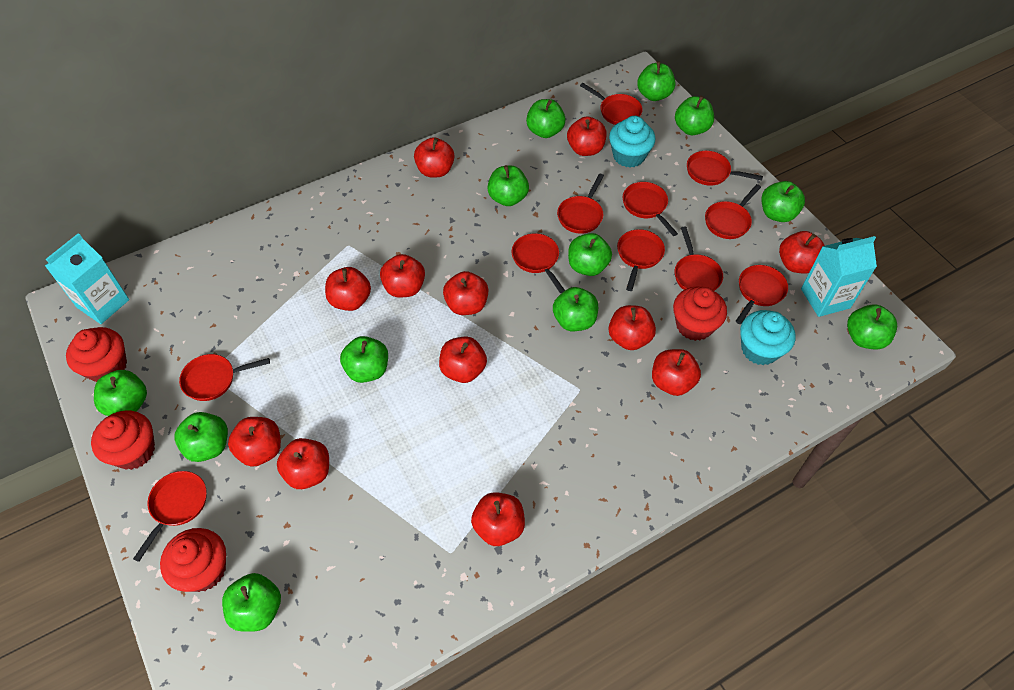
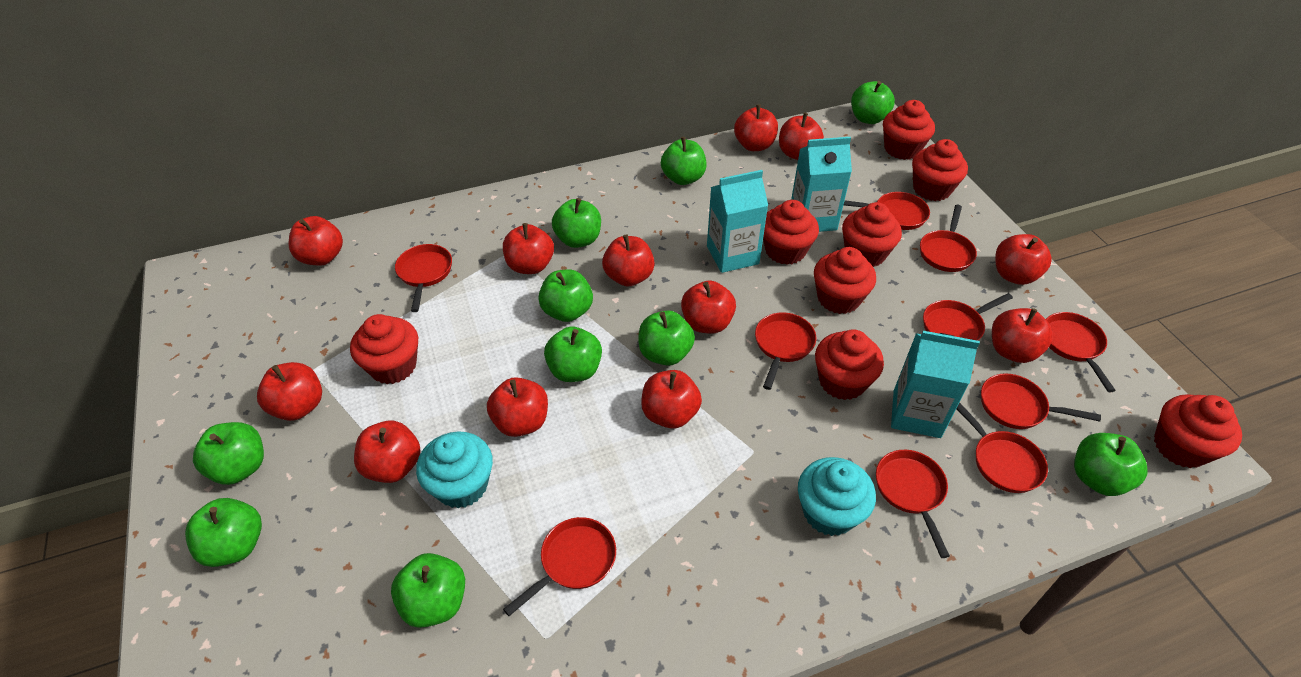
green apple: [94,370,147,416] [175,412,228,462] [222,573,281,632] [340,336,388,383] [487,165,529,206] [526,99,566,138] [553,287,598,331] [568,233,612,276] [637,61,675,101] [675,96,714,135] [762,181,805,222] [847,304,897,350] = 12 -> [185,498,262,567] [193,422,264,485] [391,553,465,628] [538,269,593,322] [544,326,602,382] [552,198,601,248] [638,310,695,366] [661,137,706,185] [851,81,895,124] [1074,433,1147,496] = 10
red cupcake: [66,327,127,382] [91,410,155,470] [160,528,226,592] [673,287,727,341] = 4 -> [350,314,418,384] [763,200,819,265] [814,247,876,314] [815,329,884,400] [842,202,902,267] [883,100,935,160] [912,139,968,201] [1154,394,1242,468] = 8
red pan: [133,471,207,562] [179,354,270,401] [512,233,565,293] [557,173,604,234] [580,83,642,125] [617,229,665,291] [623,182,678,236] [675,226,723,291] [687,151,763,186] [705,184,761,239] [736,265,788,324] = 11 -> [395,244,452,312] [503,517,616,616] [755,312,817,390] [844,192,930,230] [876,450,950,558] [920,205,977,272] [923,293,1013,341] [956,403,1048,493] [981,374,1101,429] [1046,312,1116,392] = 10
turquoise carton: [45,233,129,324] [801,236,877,317] = 2 -> [707,170,768,273] [791,137,852,232] [891,331,980,438] = 3

